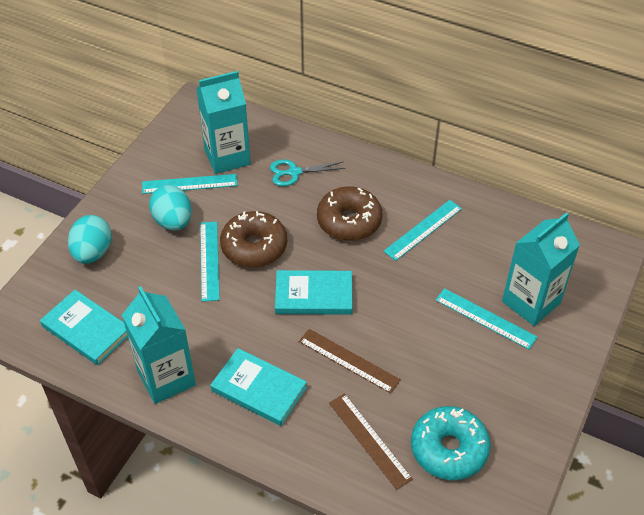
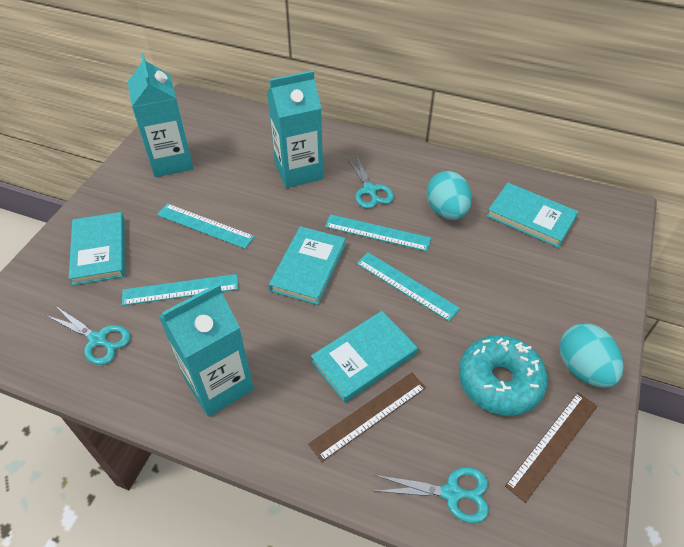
brown donut: [220,211,287,268] [317,187,382,241] = 2 -> none = 0
turquoise book: [40,290,128,365] [210,348,307,426] [275,270,353,315] = 3 -> [69,212,125,285] [269,226,346,305] [311,311,418,403] [487,183,578,248] = 4
turquoise scissors: [270,160,346,186] = 1 -> [46,306,130,365] [346,154,394,209] [374,467,489,523] = 3

